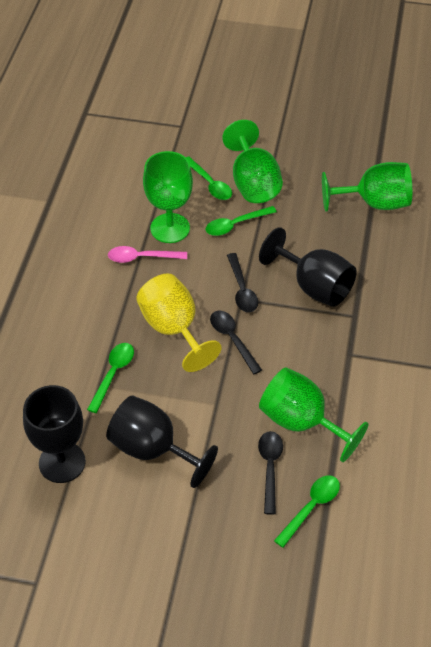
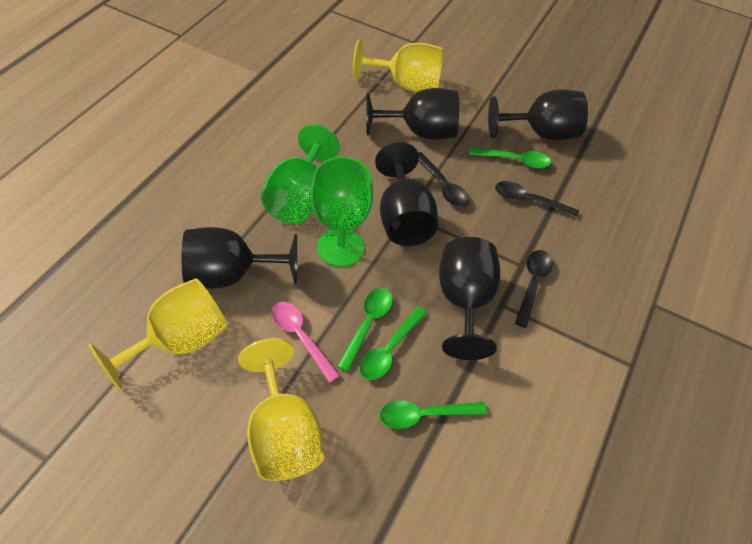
black goblet: [23,385,86,483] [106,396,218,488] [259,227,357,307] = 3 -> [182,227,297,289] [366,88,459,140] [375,142,438,246] [439,237,500,360] [488,89,588,140] = 5
green goblet: [143,151,193,243] [222,120,283,203] [259,367,368,462] [322,162,412,211] = 4 -> [261,124,340,224] [310,157,373,267] = 2
yellow goblet: [136,273,222,372] = 1 -> [89,278,228,392] [238,338,324,481] [353,39,443,92] = 3

